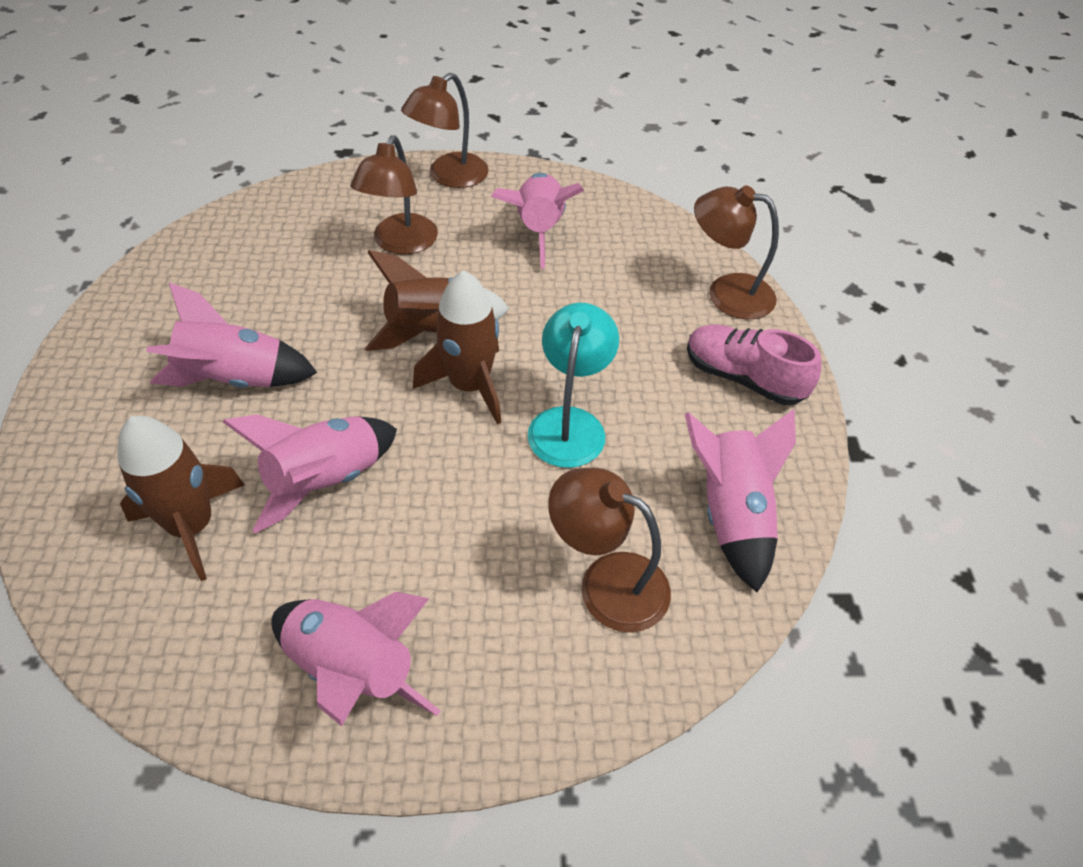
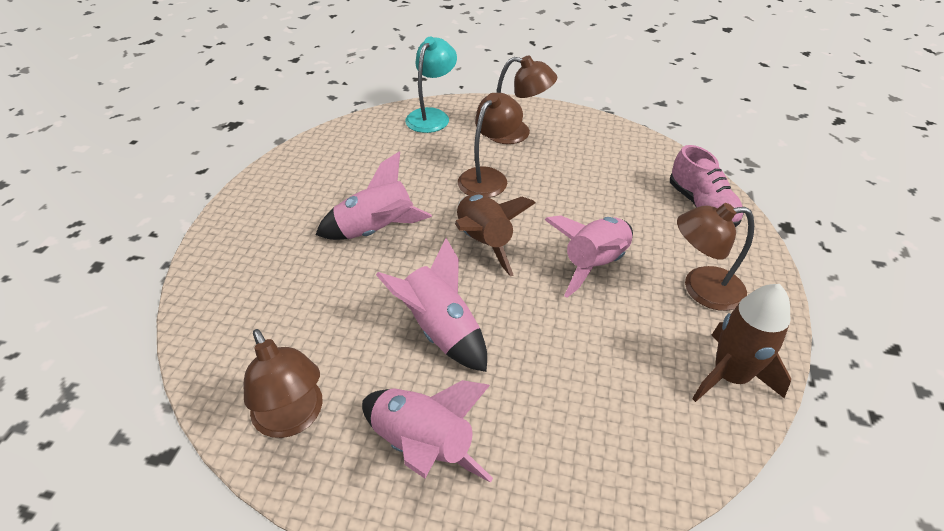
brown rocket: [118,416,245,581] [365,250,509,351] [413,270,501,424] = 3 -> [455,194,536,277] [692,284,791,402] = 2
pink rocket: [146,282,317,388] [223,414,397,533] [271,592,441,726] [491,173,584,268] [685,409,796,592] = 5 -> [315,151,432,240] [362,380,493,483] [376,238,487,372] [545,215,633,298] = 4

